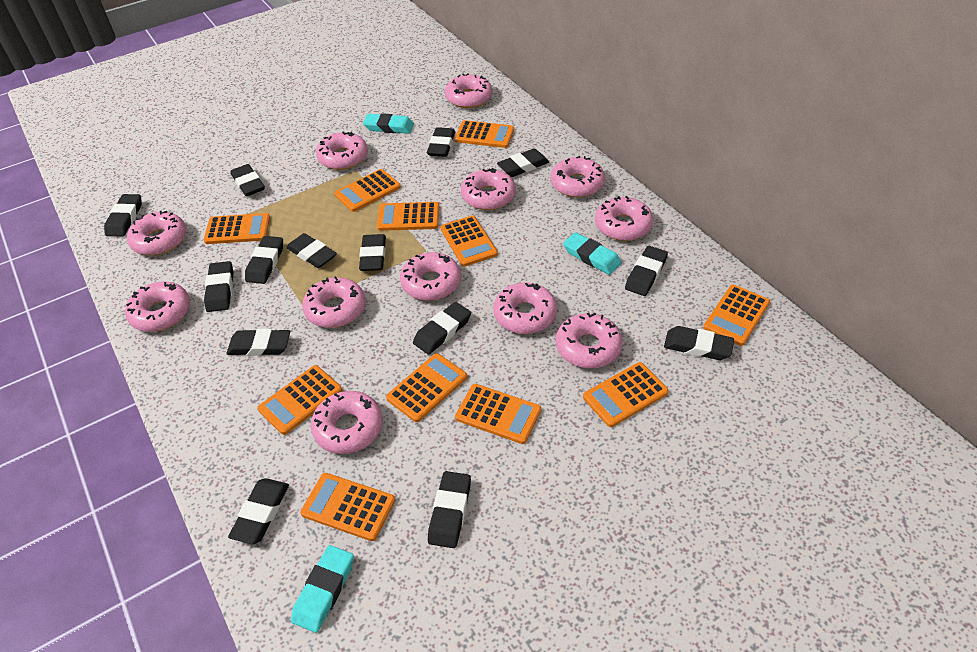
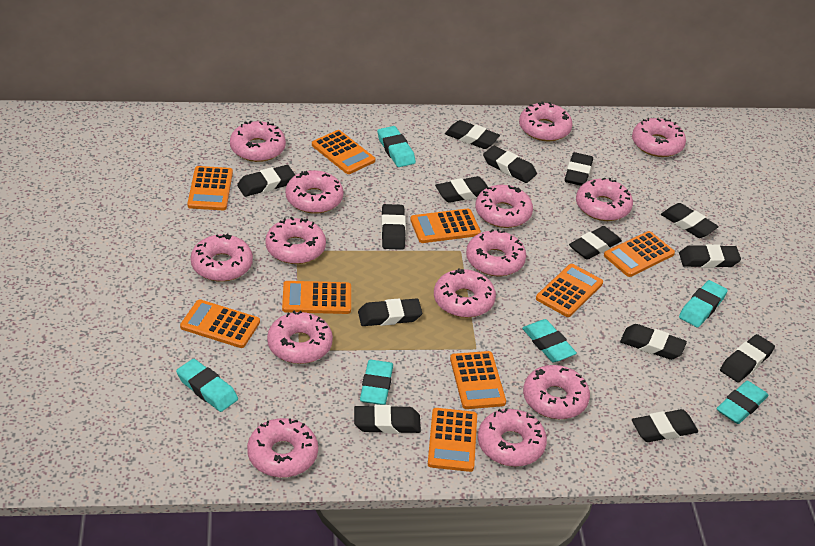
orange calculator: [204,213,270,244] [257,365,342,435] [300,473,395,541] [334,169,401,212] [377,202,439,231] [386,353,467,422] [440,215,498,267] [455,120,514,148] [455,384,541,444] [583,362,669,427] [703,285,770,346] = 11 -> [180,299,260,348] [187,166,233,210] [282,281,351,314] [312,130,375,174] [410,208,481,243] [428,408,477,472] [450,351,506,409] [536,264,603,317] [604,231,675,277] = 9
pink donut: [125,282,190,332] [127,211,186,255] [302,276,366,328] [311,391,383,454] [316,132,368,170] [400,252,461,301] [445,73,492,108] [461,168,516,210] [493,282,557,334] [551,156,605,198] [556,313,623,369] [595,196,653,241] = 12 -> [191,234,253,282] [230,121,286,162] [247,418,318,478] [265,217,326,264] [267,311,333,364] [285,170,344,214] [434,268,496,318] [466,229,526,276] [475,185,533,228] [478,408,547,467] [519,102,573,141] [523,365,590,419] [576,177,633,221] [632,118,686,157] = 14
turquoise eraser: [291,545,354,633] [363,113,414,134] [563,232,621,275] = 3 -> [176,359,238,412] [360,360,393,405] [377,126,416,167] [522,319,577,362] [679,280,728,327] [716,381,768,424] = 6

